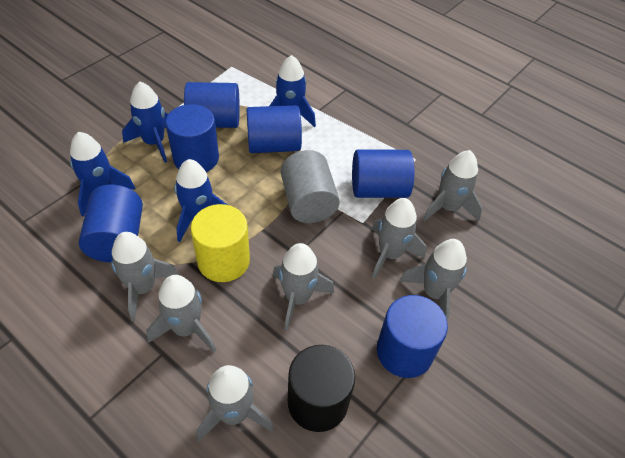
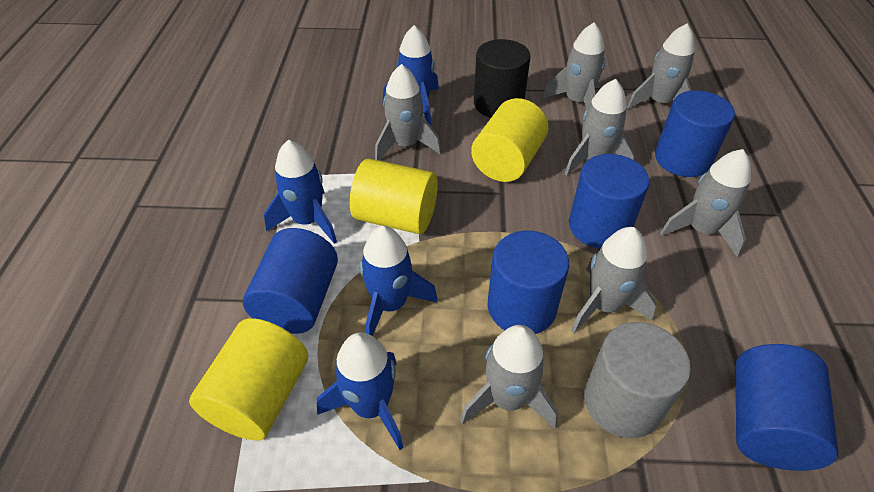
blue cylinder: [79,185,143,263] [165,104,219,172] [184,82,240,128] [246,105,302,153] [352,149,414,198] [377,295,448,378] = 6 -> [243,228,338,334] [488,230,569,334] [569,154,649,249] [655,90,735,177] [735,344,838,471] = 5
yellow cylinder: [191,204,250,282] = 1 -> [189,318,308,440] [350,159,438,234] [471,98,548,182] = 3

